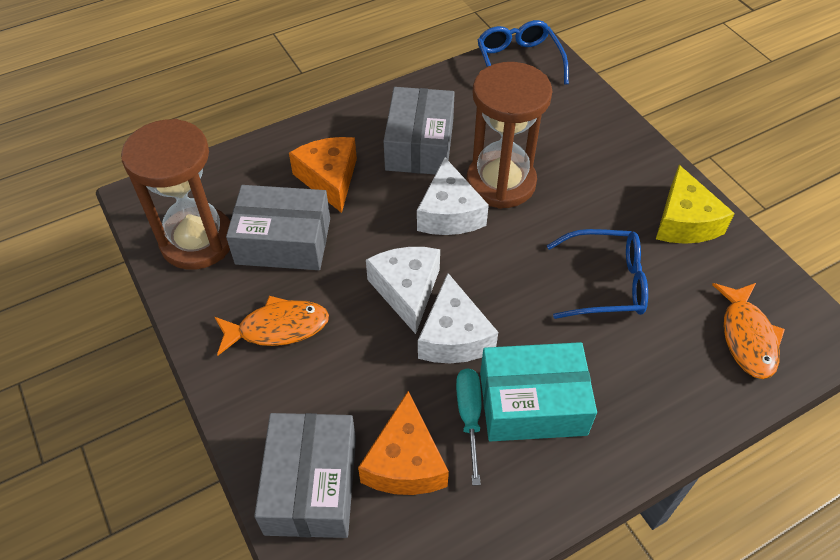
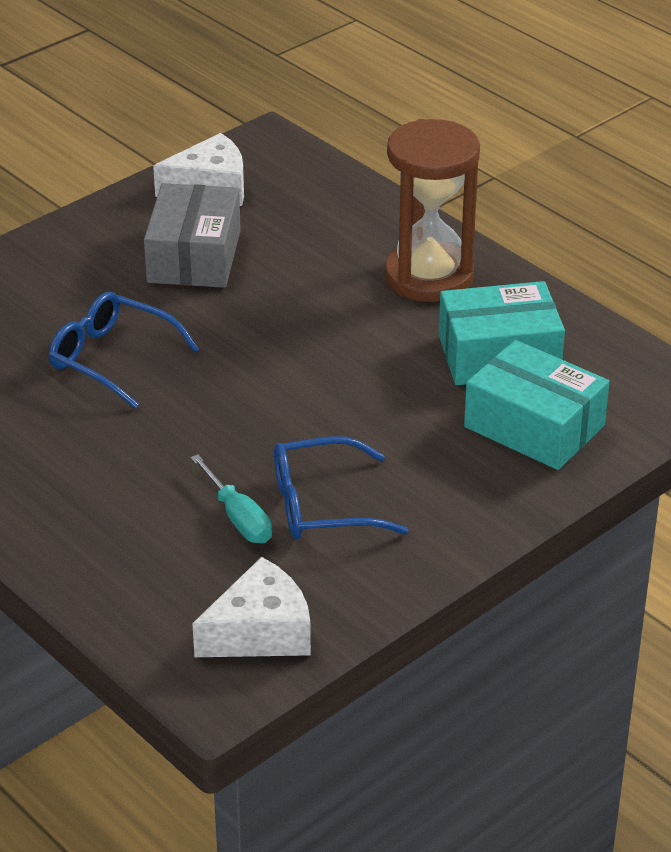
brown hourglass: [121,119,230,270] [467,62,552,209] = 2 -> [385,119,480,302] = 1
grey box: [226,185,330,270] [254,413,356,538] [384,87,455,175] = 3 -> [144,183,241,288] = 1
orange cheese: [289,137,357,213] [358,391,449,495] = 2 -> none = 0
orange fish: [215,296,329,355] [712,283,785,379] = 2 -> none = 0
turquoise box: [480,342,597,441] = 1 -> [439,281,565,385] [464,340,609,470] = 2
white cheese: [366,247,440,334] [417,157,489,235] [418,273,498,363] = 3 -> [153,133,244,206] [192,557,311,657] = 2
yellow cheese: [656,165,735,244] = 1 -> none = 0

